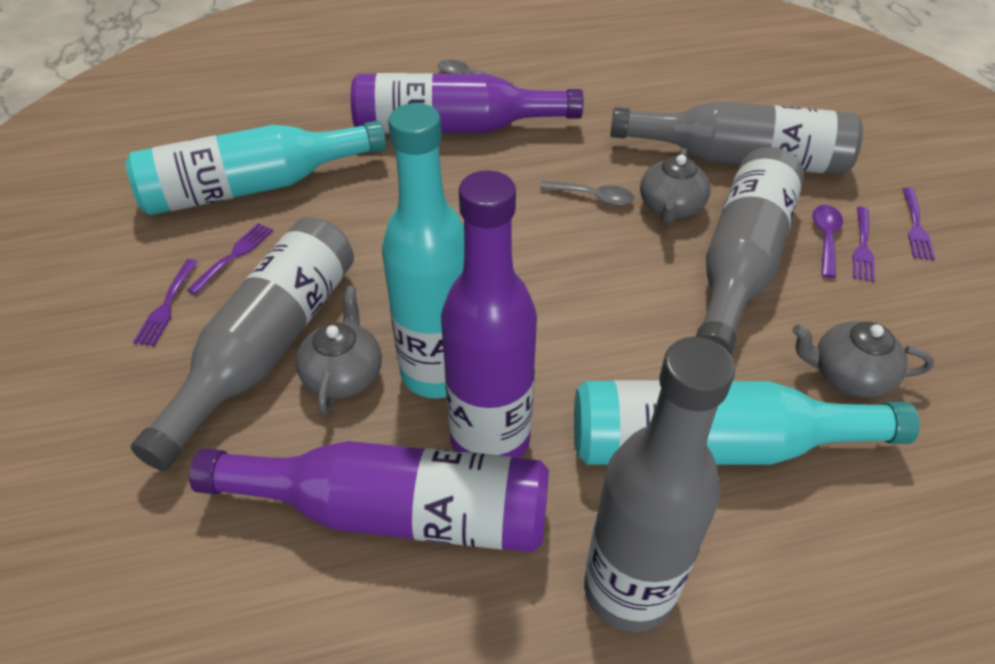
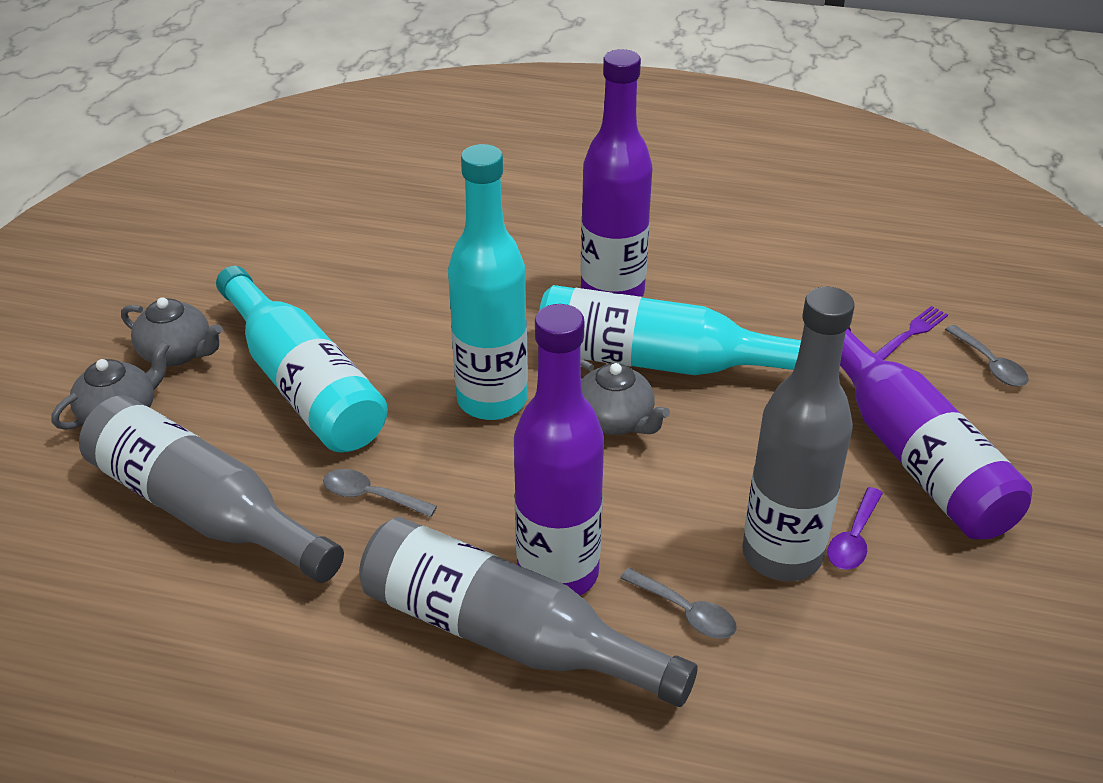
grey bottle: [131,217,354,471] [584,337,735,632] [610,101,863,175] [696,147,804,355] = 4 -> [79,395,344,583] [359,517,698,707] [742,286,855,581] = 3
grey spoon: [438,60,513,85] [539,181,634,206] = 2 -> [323,469,437,517] [620,568,737,639] [945,325,1029,386] = 3
purple fork: [133,259,198,346] [187,223,273,295] [853,207,875,282] [903,188,935,260] = 4 -> [874,306,948,360] = 1

